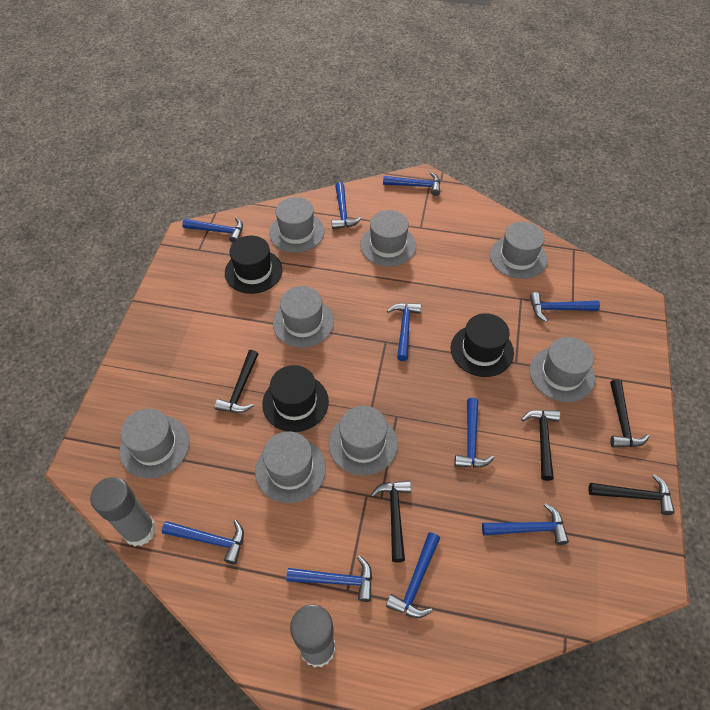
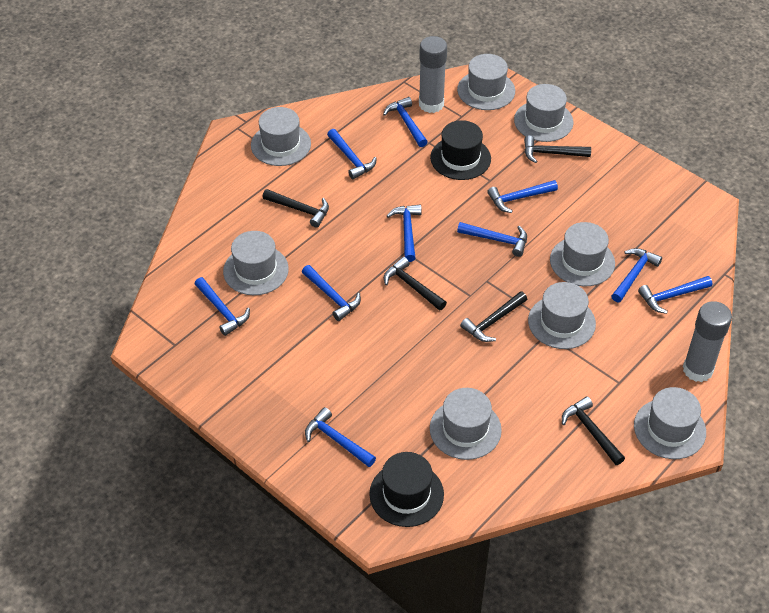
black hat: [225,236,283,294] [262,365,329,432] [451,313,514,377] = 3 -> [369,452,444,527] [430,120,491,180] = 2

